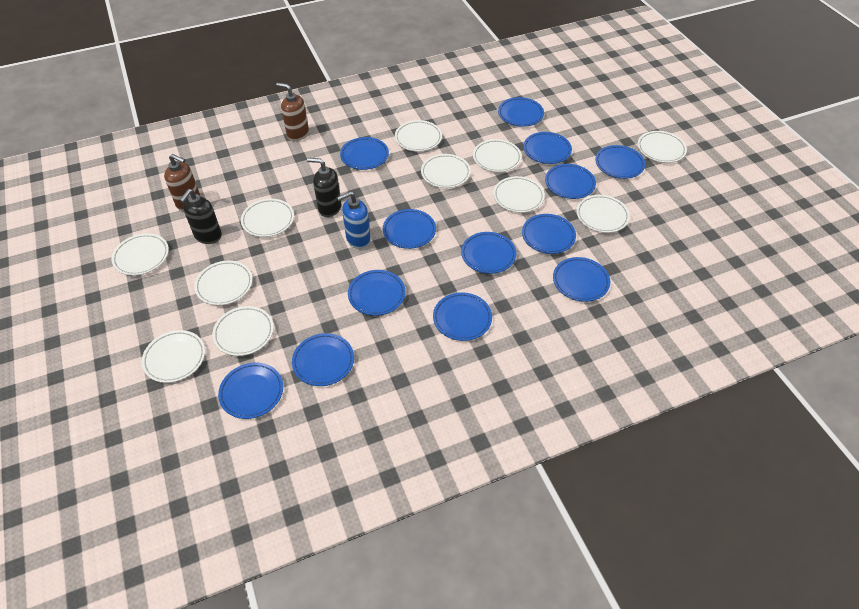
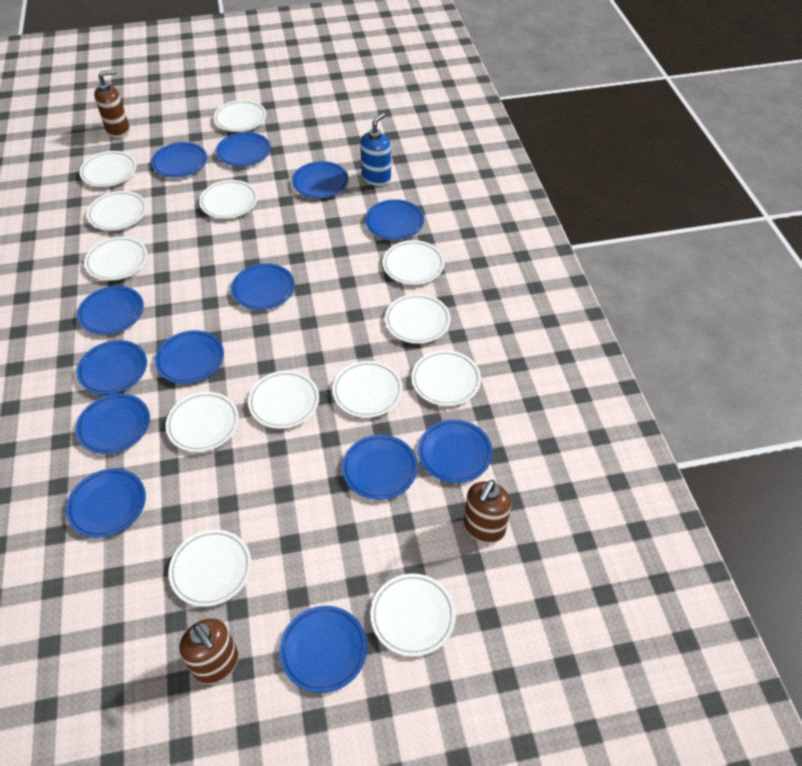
black soap dispenser: [180,189,222,244] [307,158,342,217] = 2 -> none = 0
brown soap dispenser: [164,154,201,211] [276,83,309,141] = 2 -> [94,69,130,138] [179,618,239,684] [464,480,511,544] = 3
white plate: [112,233,169,276] [142,330,205,383] [194,261,253,306] [212,306,274,356] [241,199,294,237] [395,120,442,152] [421,154,471,188] [473,139,522,172] [493,176,545,213] [576,195,630,233] [638,131,687,163] = 11 -> [79,151,137,187] [84,237,148,281] [87,191,147,231] [166,392,239,452] [168,530,252,607] [199,180,258,219] [213,100,266,132] [248,371,319,429] [332,361,403,418] [370,574,456,657] [382,240,445,285] [385,294,451,344] [411,350,481,406] = 13

